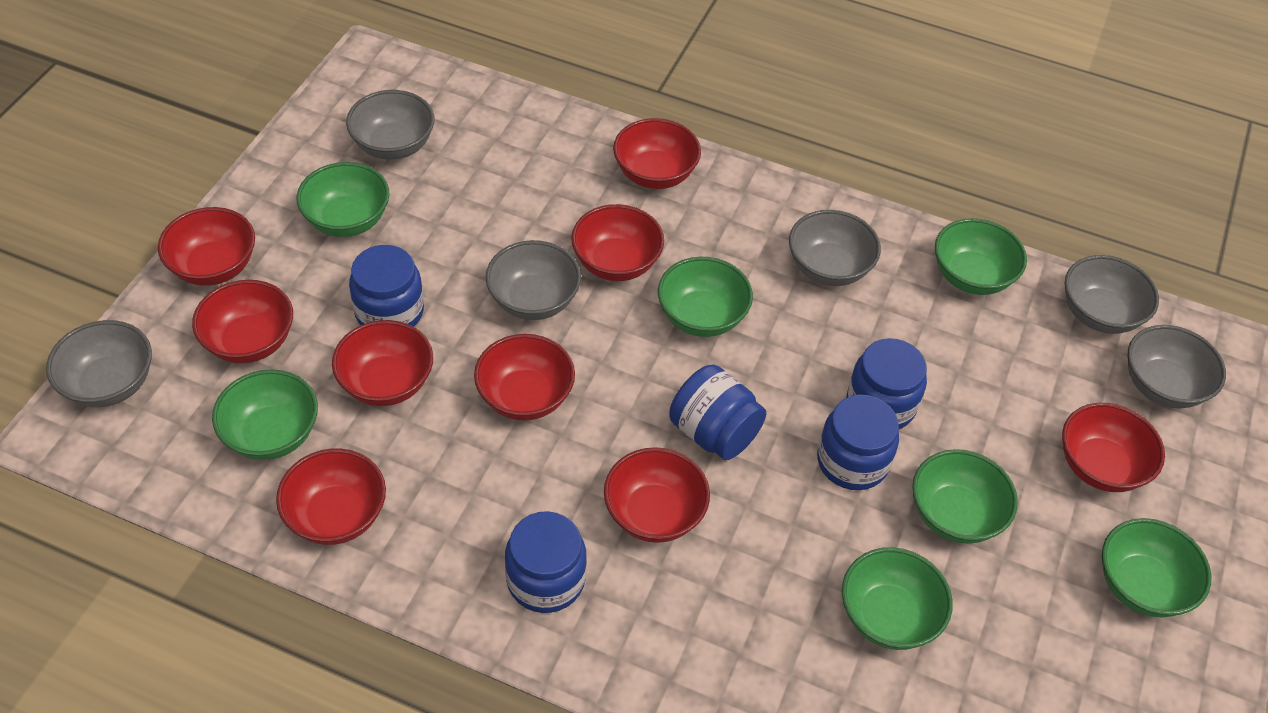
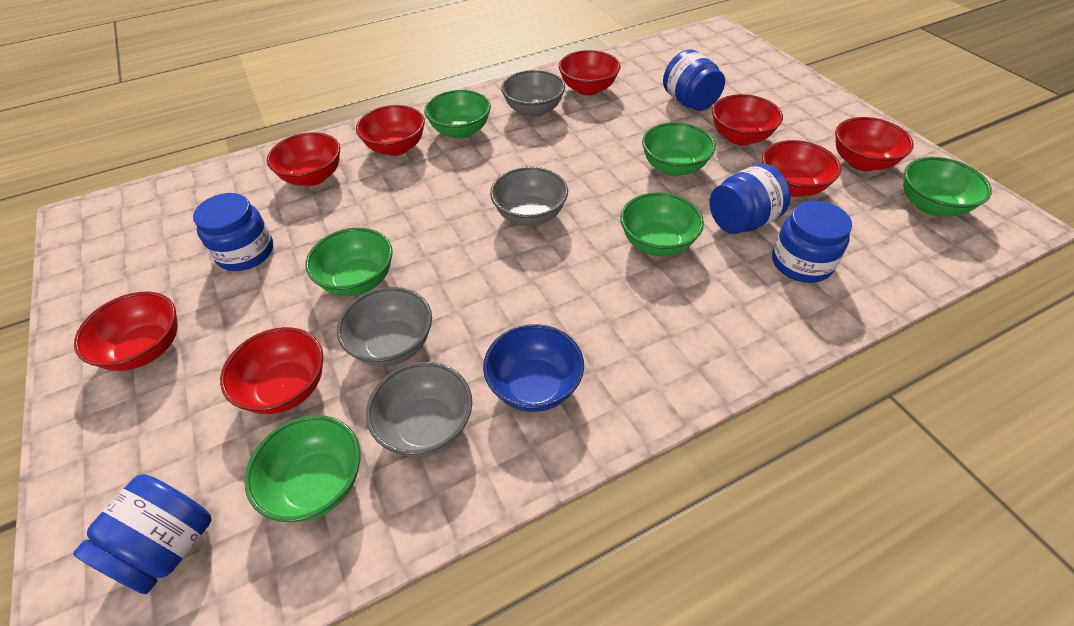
blue bowl: none = 0 -> [483,324,584,412] = 1
green bowl: [212,369,318,460] [297,162,390,237] [658,257,753,337] [842,547,953,650] [912,449,1018,544] [935,218,1027,295] [1102,518,1211,617] = 7 -> [244,415,360,522] [305,228,393,296] [424,89,491,139] [620,192,704,256] [642,122,716,176] [903,157,992,216] = 6
grey bowl: [46,320,152,407] [346,90,435,160] [486,240,581,320] [789,210,881,286] [1065,255,1159,334] [1128,325,1226,408] = 6 -> [337,287,432,366] [366,362,472,457] [490,167,568,226] [501,70,565,117] = 4
red bowl: [158,207,255,286] [192,280,293,363] [276,448,386,545] [332,320,433,406] [474,334,575,421] [571,204,664,281] [604,447,710,543] [613,118,701,189] [1062,403,1165,492] = 9 -> [74,292,178,371] [220,327,324,414] [267,132,340,186] [356,105,425,156] [559,50,620,96] [712,94,783,145] [762,140,841,197] [835,117,914,171] = 8

